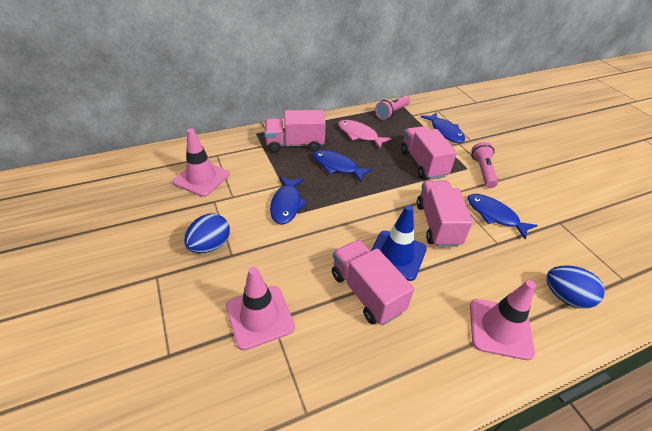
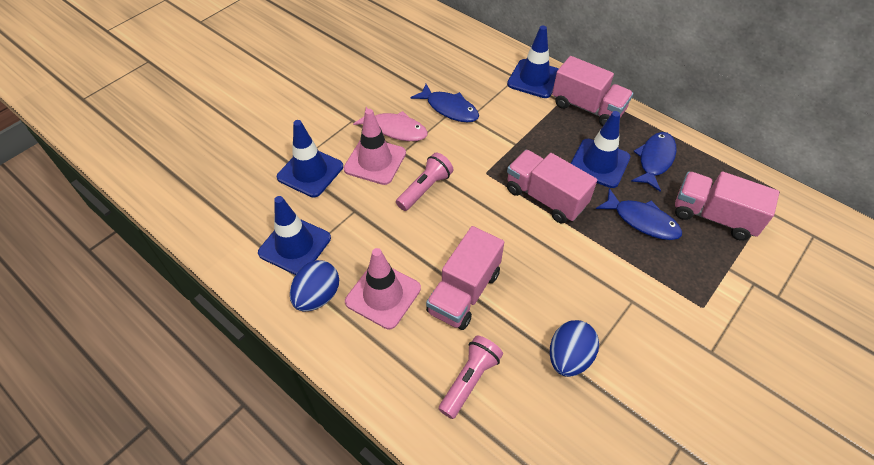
blue fish: [270,176,307,225] [313,150,373,182] [421,112,465,143] [467,194,538,240] = 4 -> [410,84,479,122] [596,188,682,240] [631,132,677,192] = 3
blue traffic cone: [371,205,427,281] = 1 -> [258,196,331,275] [277,120,343,197] [507,26,559,98] [571,111,630,188] = 4
pink traffic cone: [172,128,230,197] [226,267,295,350] [470,280,536,360] = 3 -> [344,109,406,185] [345,248,421,329] = 2

